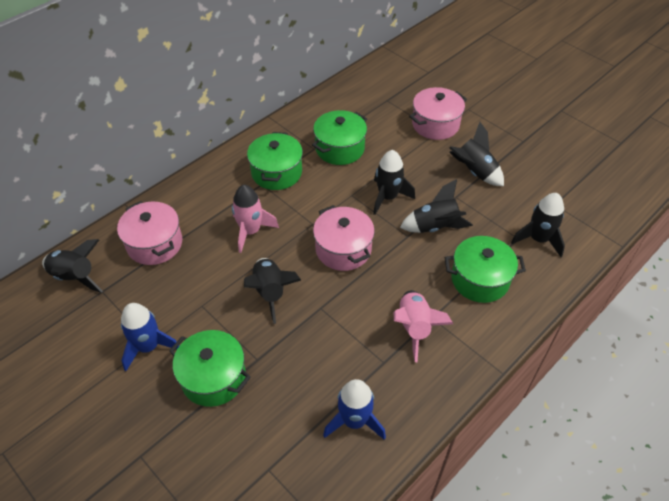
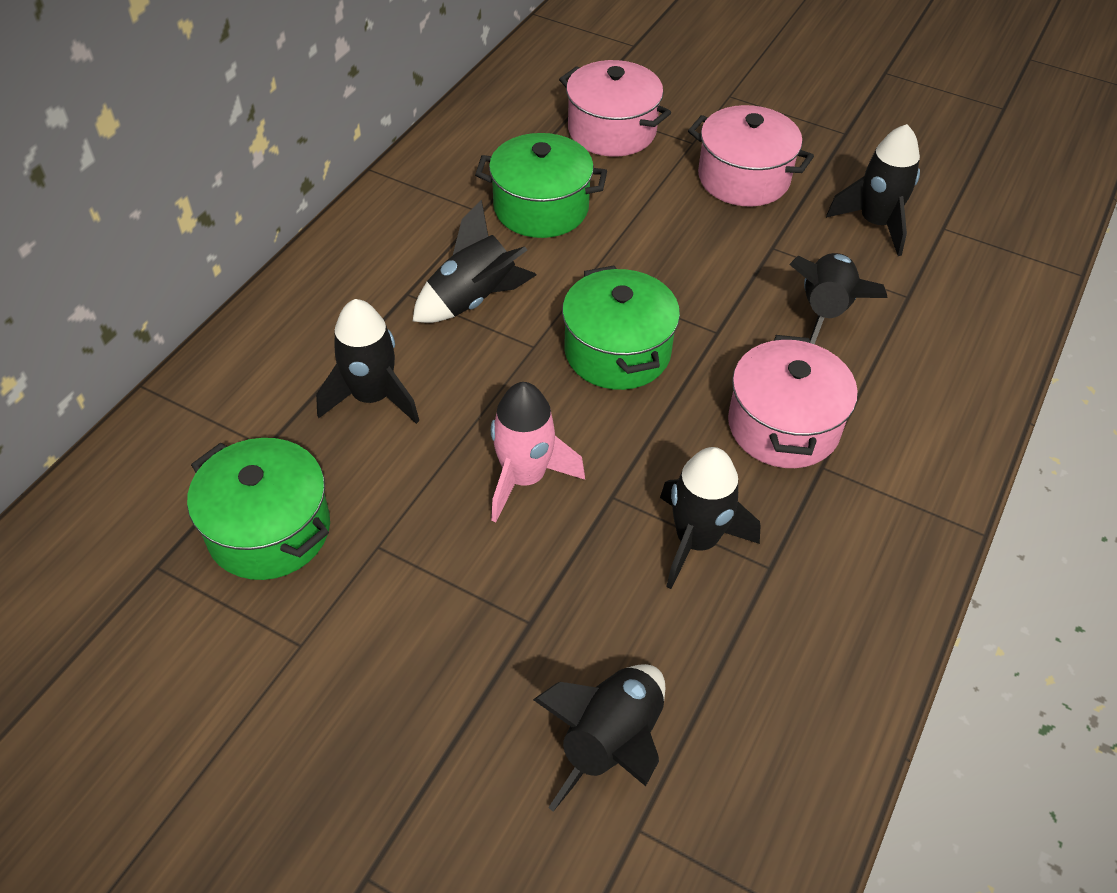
blue rocket: [121,303,179,371] [323,379,386,440] = 2 -> none = 0
green pot: [169,330,251,407] [247,132,303,190] [312,110,367,165] [445,236,526,303] = 4 -> [187,438,330,580] [475,133,607,238] [562,265,680,390] = 3
pink rocket: [232,185,279,253] [394,290,453,362] = 2 -> [491,382,585,523] = 1

